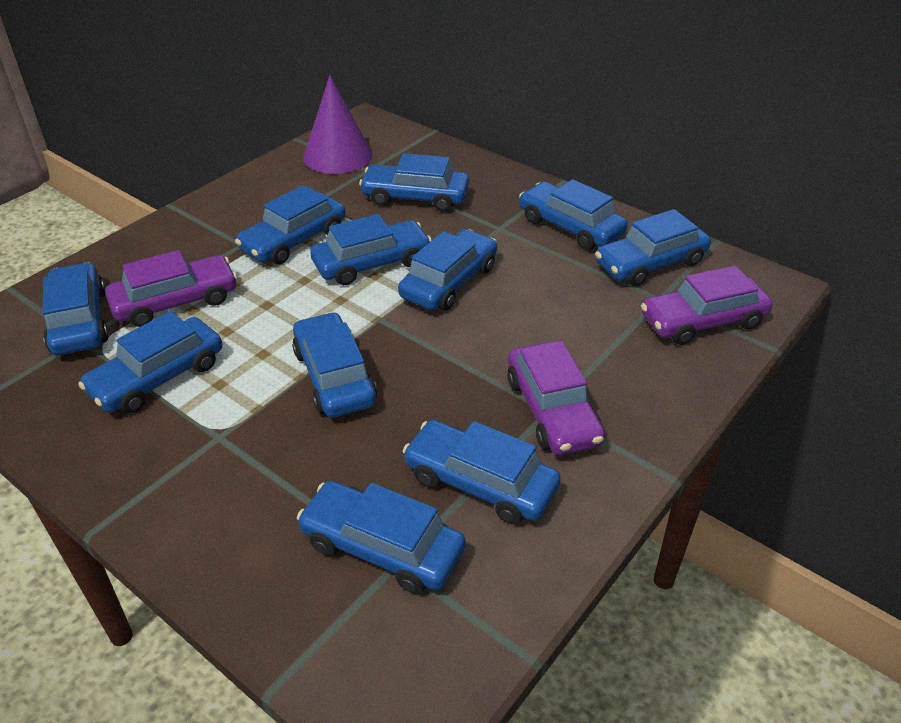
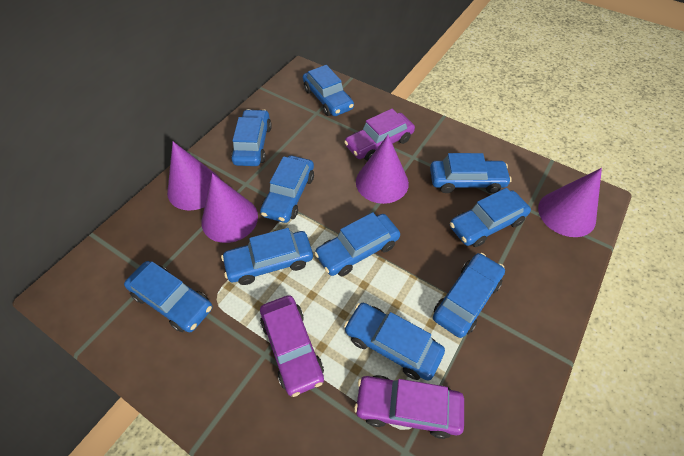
blue car: [43,262,109,355] [78,311,222,413] [235,185,346,265] [292,312,377,418] [297,481,466,594] [310,214,432,285] [359,153,469,212] [398,229,497,310] [403,420,561,524] [519,179,628,250] [595,209,711,286] = 11 -> [124,261,212,332] [221,228,313,285] [231,109,272,166] [260,156,314,223] [303,65,354,116] [314,212,400,276] [344,303,445,381] [430,153,512,193] [433,253,505,338] [450,188,531,247] = 10
purple cone: [303,75,372,174] = 1 -> [167,142,220,211] [202,173,258,243] [356,135,409,204] [538,168,602,237] = 4

